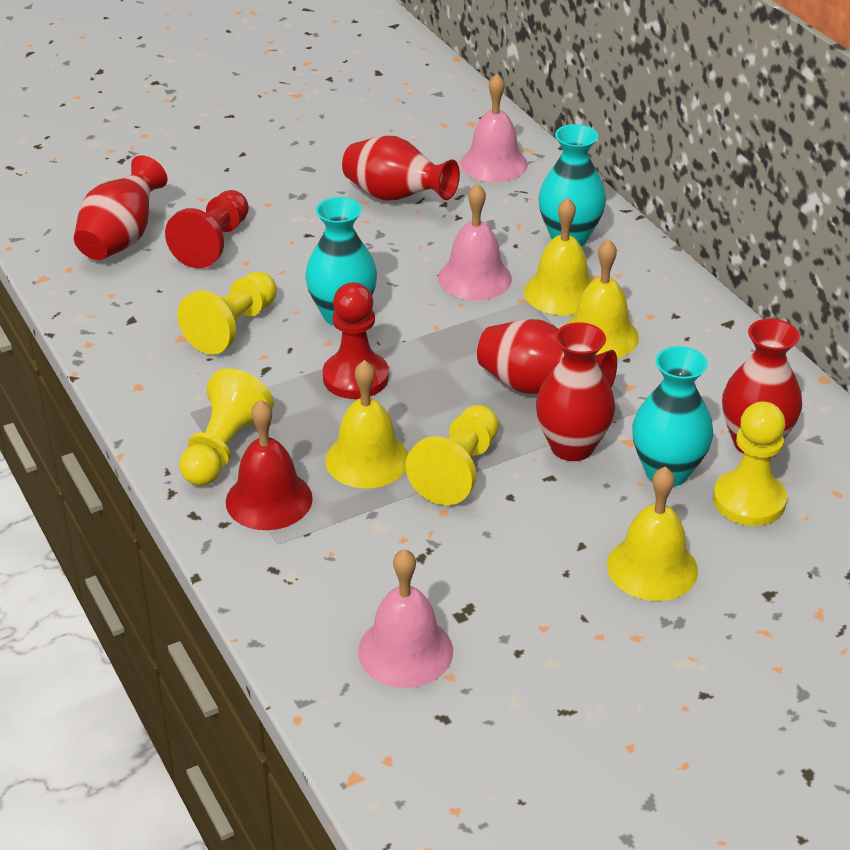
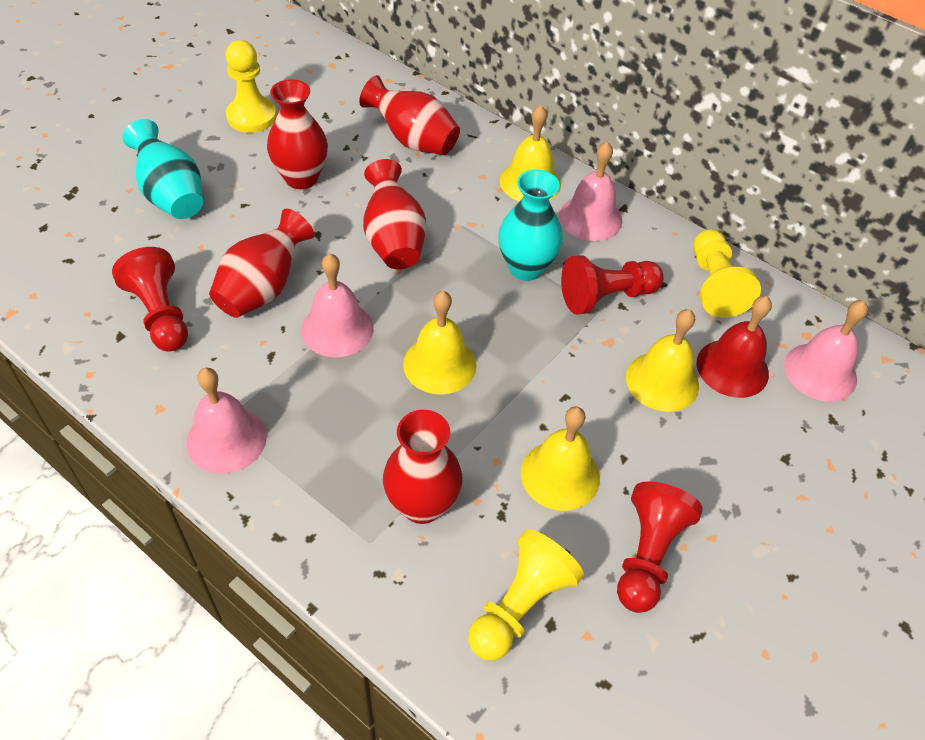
pink bell: [358,549,453,688] [438,183,512,300] [461,74,528,182] = 3 -> [186,368,267,474] [301,253,373,357] [559,142,622,241] [784,300,868,401] = 4
red pawn: [165,190,249,268] [323,282,389,399] = 2 -> [112,247,188,352] [561,255,663,315] [617,482,703,613] = 3
turquoise vase: [305,197,377,326] [538,124,606,246] [632,346,713,487] = 3 -> [122,119,203,219] [498,169,563,281] = 2
yellow pawn: [178,272,277,355] [179,368,274,486] [405,405,499,505] [713,401,787,526] = 4 -> [226,40,277,133] [468,529,584,661] [693,230,761,318] = 3

